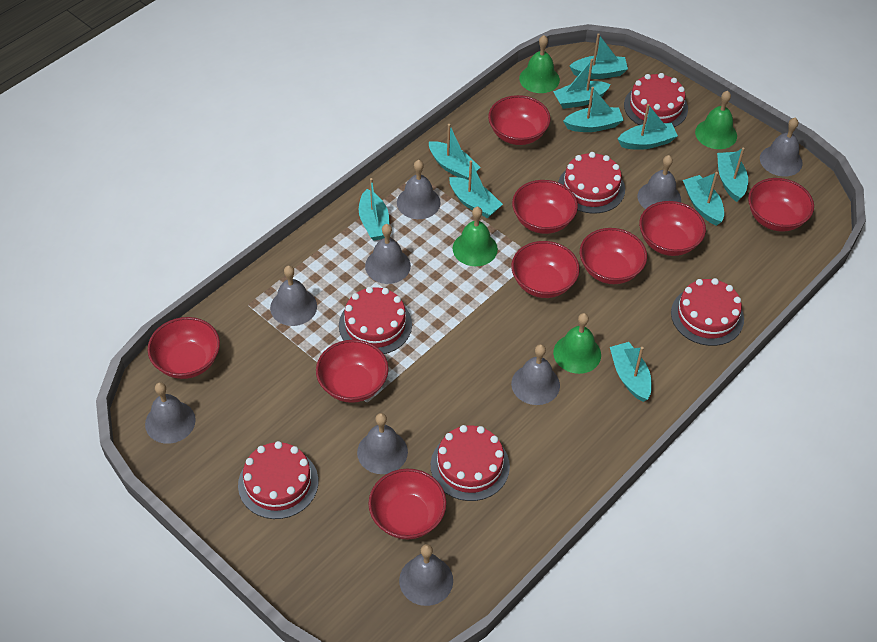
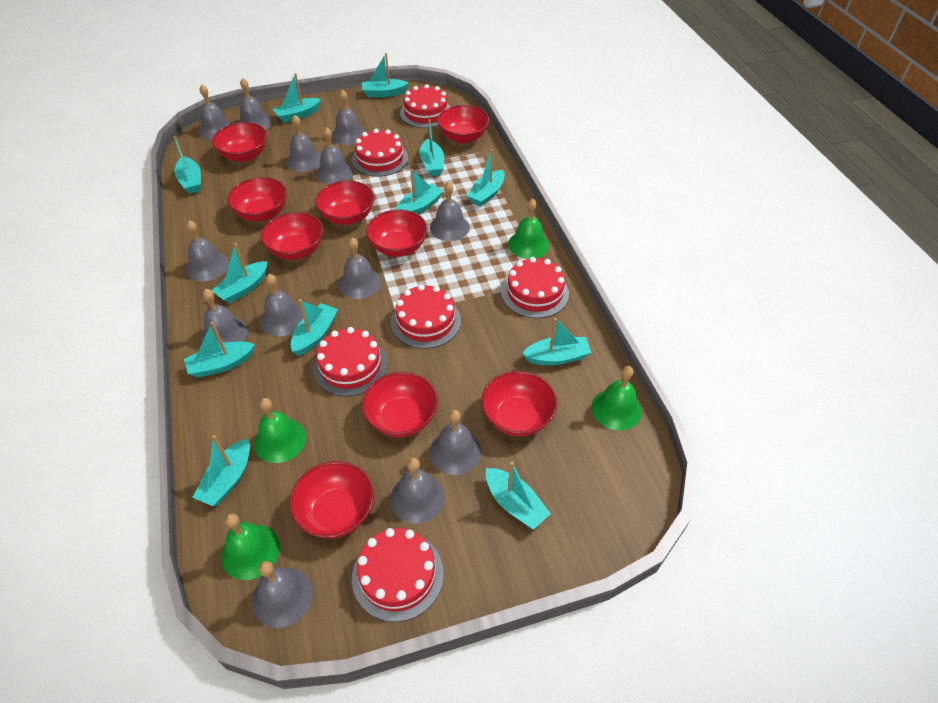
grey bell: [145,382,196,444] [270,266,317,326] [357,413,408,474] [365,224,411,284] [397,160,441,219] [399,544,453,606] [511,344,560,405] [638,155,681,209] [760,118,803,177] = 9 -> [186,220,229,281] [199,85,232,140] [201,289,248,344] [238,78,272,130] [252,561,313,628] [260,274,303,336] [286,115,321,172] [316,127,353,184] [332,90,367,145] [339,237,382,299] [390,458,445,524] [430,181,470,241] [430,410,482,475] = 13
turquoise boat: [359,178,389,241] [429,124,481,179] [449,160,503,218] [553,59,611,109] [563,87,623,132] [569,33,628,79] [610,342,652,402] [618,104,678,150] [683,172,724,226] [717,147,748,202] = 10 -> [174,136,201,194] [184,322,255,378] [192,435,250,506] [212,243,268,303] [273,73,321,123] [291,299,338,356] [362,53,409,97] [396,169,443,215] [420,119,444,176] [467,149,505,206] [486,462,551,530] [522,318,591,366] = 12

